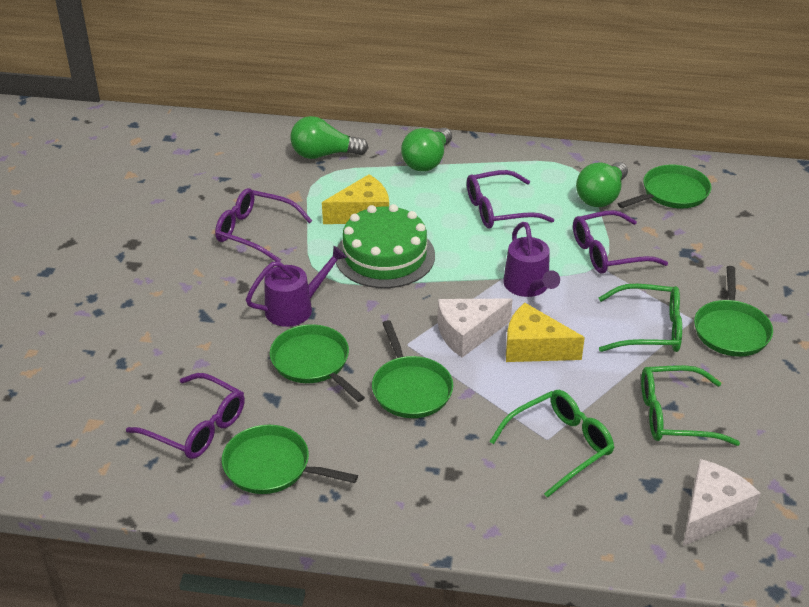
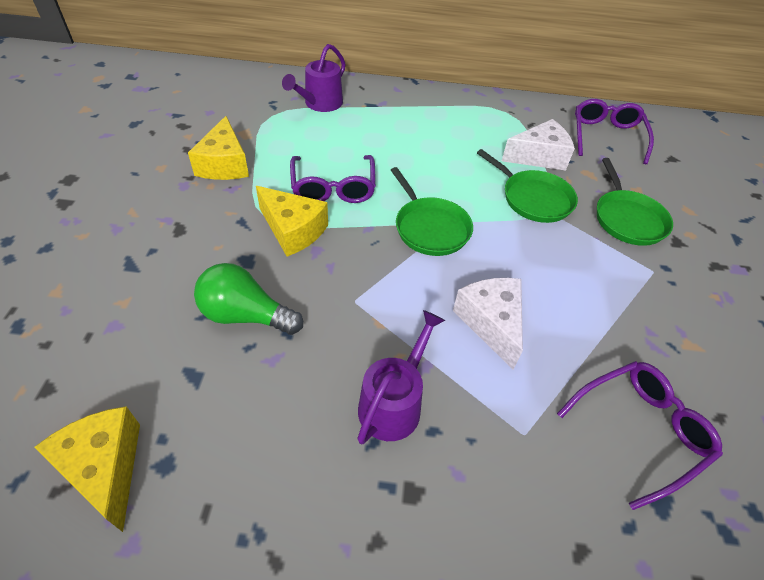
green cake: [336,204,435,288] = 1 -> none = 0
green glasses: [489,390,614,498] [599,284,682,352] [641,365,740,446] = 3 -> none = 0
green light bulb: [290,116,368,159] [401,128,452,171] [576,162,628,207] = 3 -> [194,263,303,335] = 1
green pan: [222,425,358,494] [270,324,365,402] [372,320,453,418] [618,165,711,208] [694,266,773,357] = 5 -> [391,167,473,256] [477,149,578,223] [597,158,673,246] = 3
purple glasses: [126,373,245,459] [215,188,312,261] [467,170,554,229] [573,210,668,274] = 4 -> [290,155,376,203] [557,361,723,510] [575,99,654,164] = 3
yellow cheese: [322,174,389,224] [506,303,585,362] = 2 -> [35,406,140,532] [188,116,249,180] [256,186,328,257] = 3

